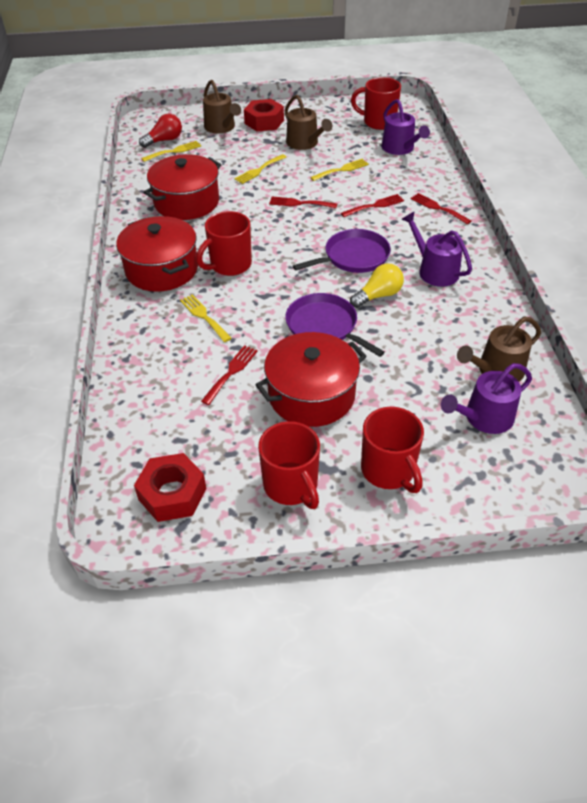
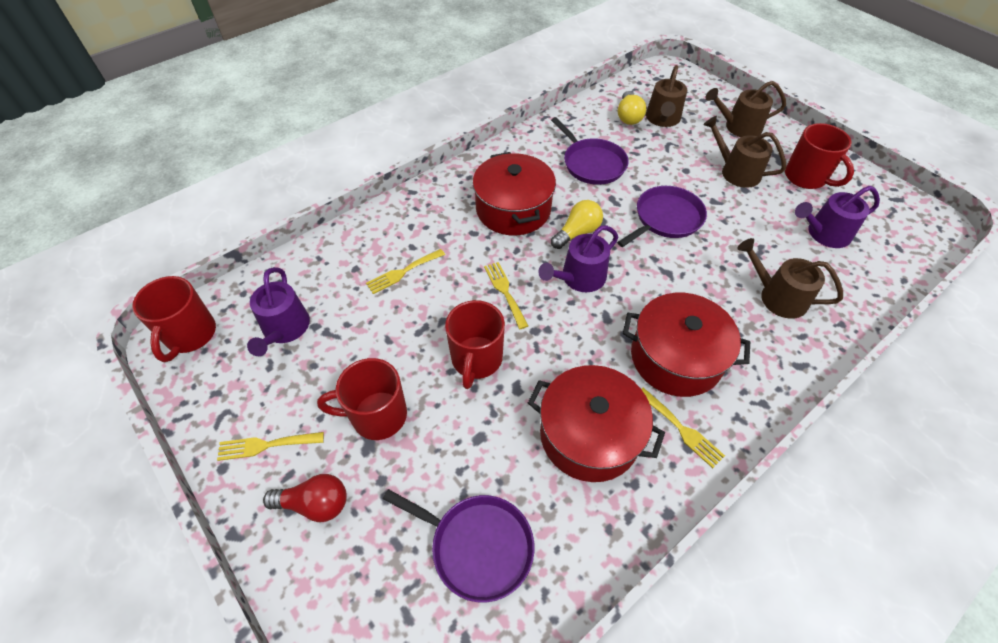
brown watering can: [203,80,241,133] [285,95,332,150] [457,317,541,381] = 3 -> [646,65,687,127] [703,116,786,188] [706,81,786,137] [738,238,843,319] = 4
purple pan: [285,293,385,357] [293,229,391,273] = 2 -> [383,489,535,603] [551,117,629,185] [617,186,707,247] = 3
red fork: [201,345,258,405] [269,196,337,208] [341,194,404,217] [410,193,472,224] = 4 -> none = 0
red nut: [134,453,206,522] [244,99,284,131] = 2 -> none = 0
yellow light bulb: [350,263,404,308] = 1 -> [551,200,603,249] [618,91,646,125] = 2

